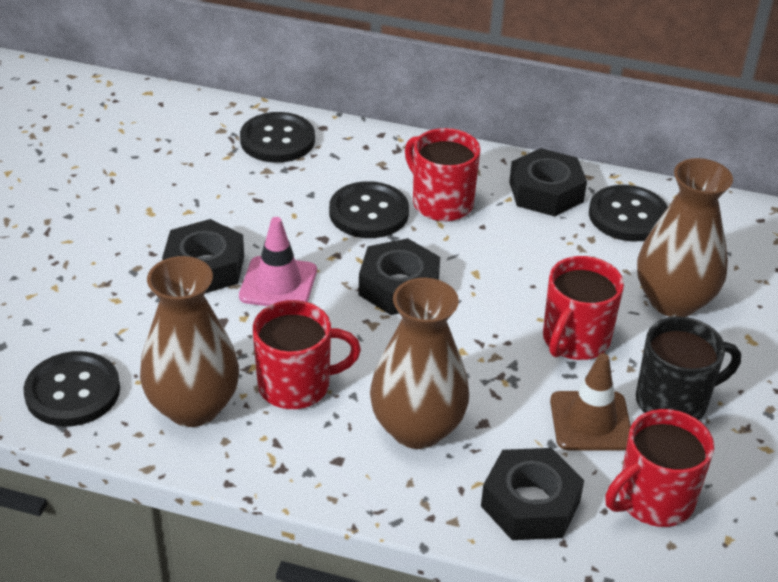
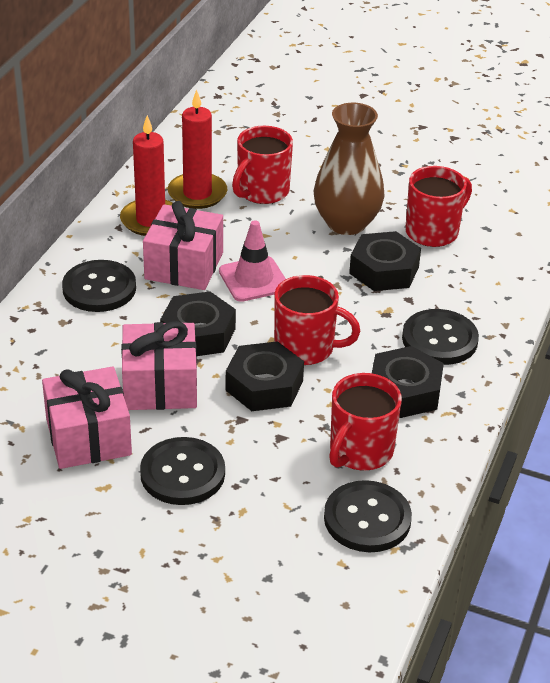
black mug: [636,317,741,420] = 1 -> none = 0
brown traffic cone: [550,353,631,450] = 1 -> none = 0
brown vase: [140,256,239,427] [370,278,469,449] [637,158,733,317] = 3 -> [314,103,385,235] = 1
pink gift: none = 0 -> [42,367,132,469] [121,321,197,410] [143,201,223,290] = 3
red candle: none = 0 -> [120,115,173,236] [168,90,227,209] = 2

